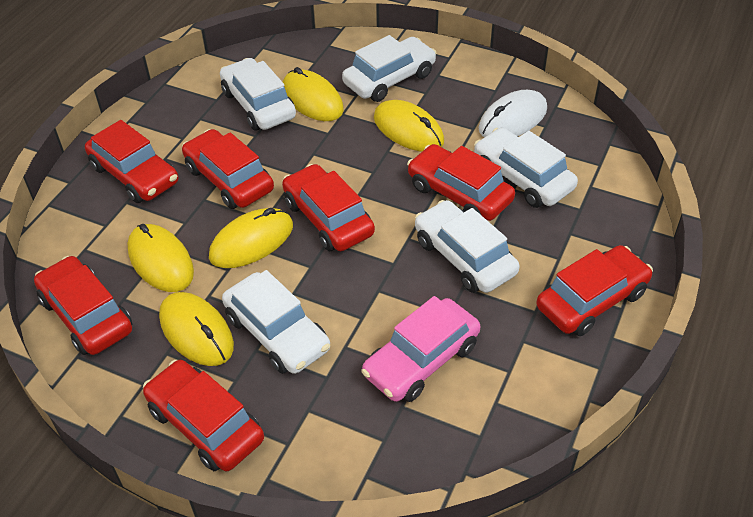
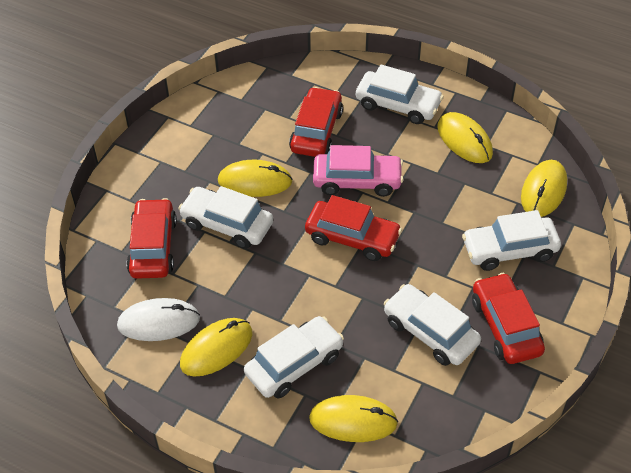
red car: [34,256,132,355] [85,120,178,203] [143,360,264,471] [182,129,274,209] [282,164,375,251] [407,144,515,221] [536,245,653,336] = 7 -> [126,198,177,279] [289,87,343,157] [305,195,402,261] [472,273,545,364] = 4

